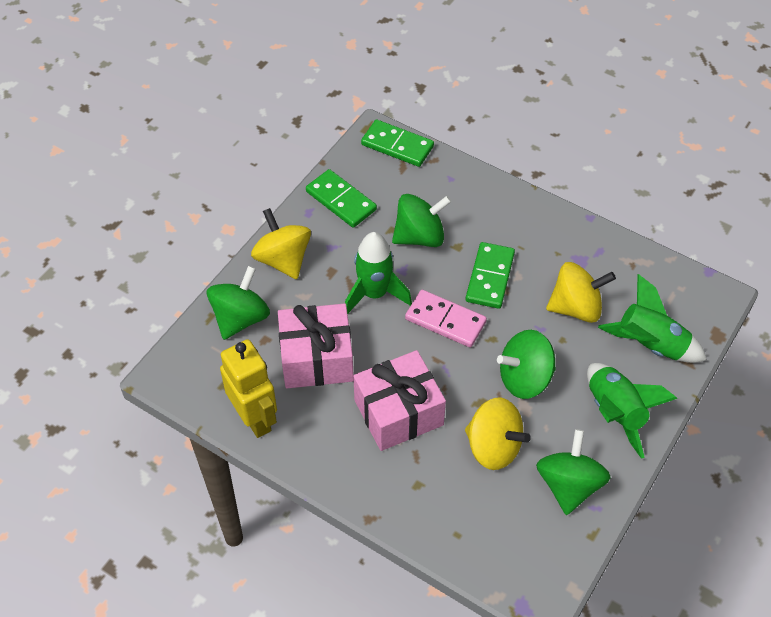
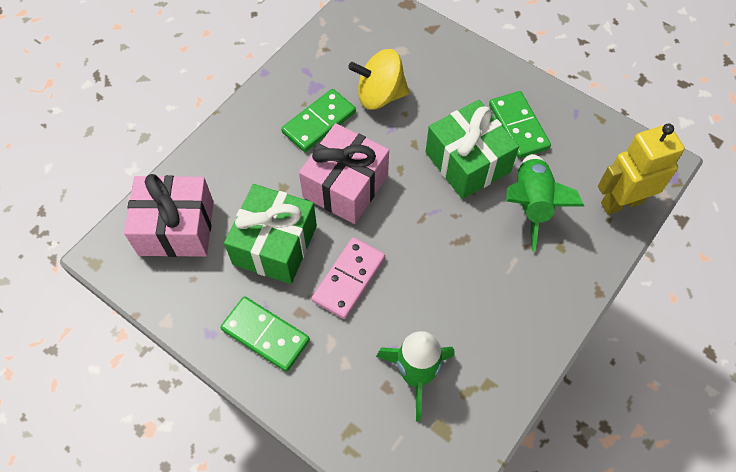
green gift: none = 0 -> [224,184,317,284] [426,100,519,199] = 2
green rocket: [345,232,412,314] [587,363,678,459] [598,274,707,363] = 3 -> [376,331,454,421] [506,154,585,251] = 2
green spinning top: [207,266,270,340] [392,194,452,247] [497,330,556,399] [536,429,611,515] = 4 -> none = 0
yellow spinning top: [251,208,311,279] [465,398,531,470] [546,262,616,323] = 3 -> [348,49,409,110] = 1

